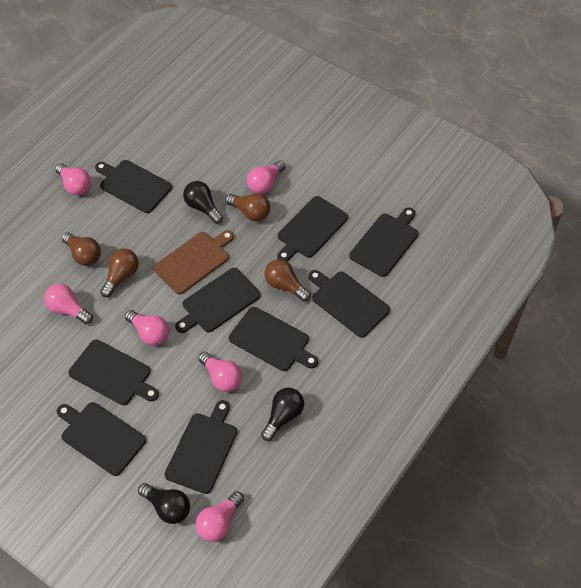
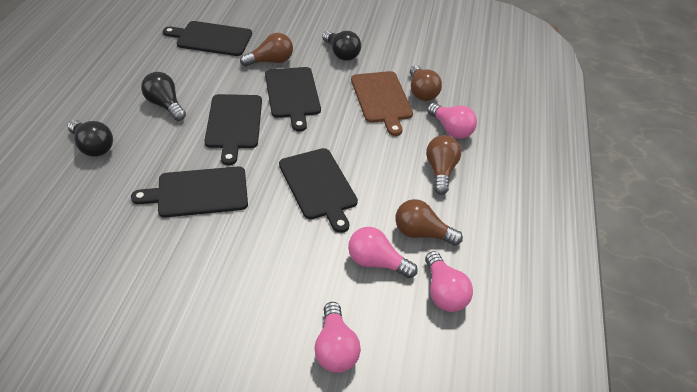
black cutting board: [57,402,146,476] [68,339,159,405] [95,160,172,213] [165,400,237,494] [175,268,261,333] [229,307,318,371] [277,196,348,262] [308,270,390,338] [349,208,418,277] = 9 -> [131,166,248,218] [163,21,252,56] [205,94,262,165] [265,67,321,131] [279,148,358,233] = 5
pink light bulb: [44,284,93,324] [55,163,91,195] [125,310,169,346] [195,491,244,542] [198,352,242,392] [247,160,285,194] = 6 -> [314,302,361,373] [348,227,418,278] [425,251,473,312] [427,103,477,139] = 4

